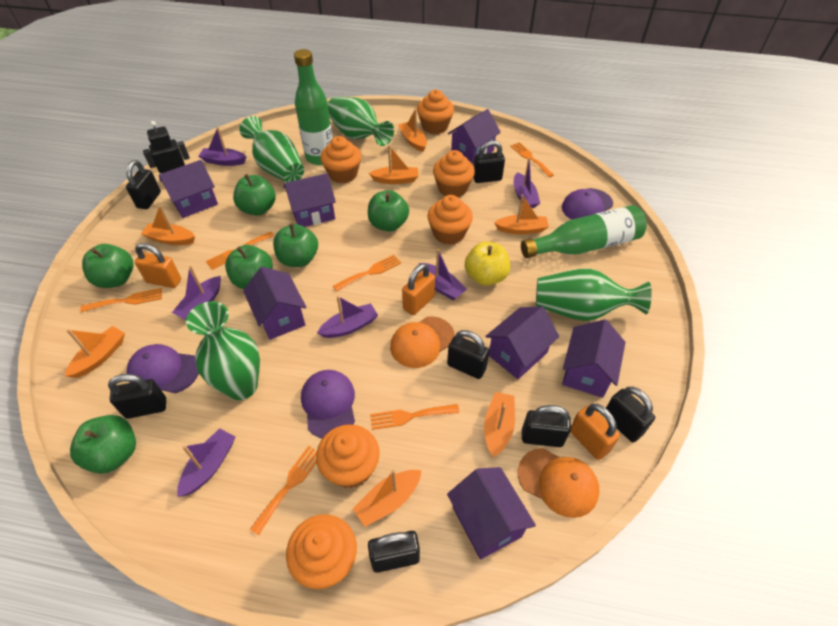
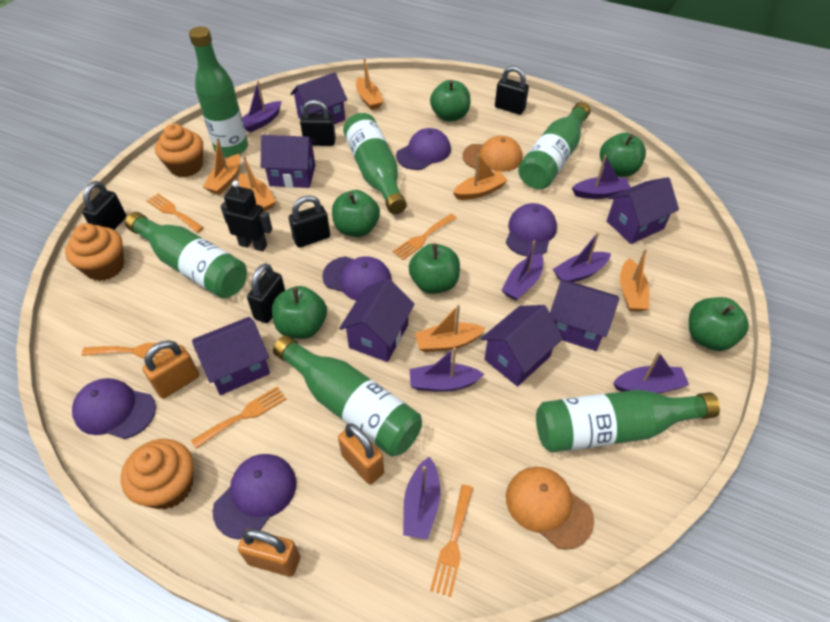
black padlock: [108,374,166,419] [126,160,161,209] [368,531,420,573] [447,330,489,379] [473,141,505,183] [522,405,571,447] [606,387,655,442] = 7 -> [82,181,126,230] [247,263,285,323] [289,195,330,248] [300,100,336,146] [495,66,529,115] = 5
green bottle: [294,49,333,165] [521,205,647,258] = 2 -> [125,212,247,299] [189,27,248,157] [273,335,422,457] [343,113,407,214] [518,102,591,189] [536,390,720,453] = 6
green vase: [186,301,260,400] [239,116,304,182] [328,97,394,146] [536,268,652,321] = 4 -> none = 0
orange boat: [65,326,125,378] [141,205,195,245] [353,470,421,527] [369,145,418,184] [398,109,427,152] [484,392,515,457] [494,194,549,234] = 7 -> [203,138,240,195] [238,156,276,212] [356,58,383,110] [415,304,485,352] [453,154,508,200] [620,249,649,312] = 6
orange cupcake: [286,514,357,589] [316,424,380,488] [320,136,361,183] [417,90,454,134] [427,195,473,245] [433,150,475,197] = 6 -> [65,223,124,281] [121,439,194,510] [155,124,203,177] = 3
orange fork: [80,288,162,312] [206,232,274,270] [250,446,317,535] [333,255,401,292] [370,404,460,430] [510,142,554,177] = 6 -> [82,342,177,358] [147,193,204,233] [191,386,286,449] [392,214,457,260] [430,484,473,597] = 5
purple boat: [172,265,221,320] [177,428,236,497] [199,127,246,166] [317,296,378,338] [419,249,467,300] [514,158,540,208] = 6 -> [242,81,281,133] [403,457,441,540] [410,347,484,392] [501,241,544,301] [553,232,611,282] [572,155,631,199] [613,352,689,393] = 7
purple cap: [127,344,199,393] [301,370,355,438] [562,188,613,220] = 3 -> [72,378,156,439] [212,454,296,539] [322,256,392,301] [396,128,451,170] [506,203,557,256] = 5
yellow apple: [465,241,510,286] = 1 -> none = 0

